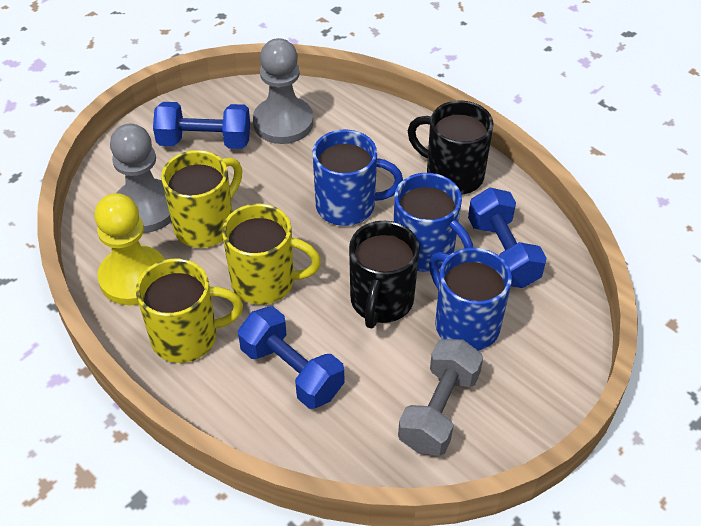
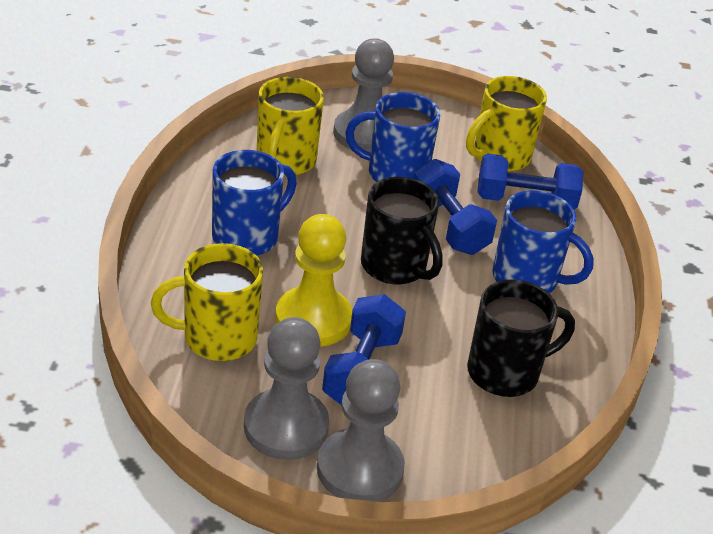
grey dumbbell: [398,339,483,456] = 1 -> none = 0
grey pawn: [110,124,171,233] [253,38,313,144] = 2 -> [244,317,329,460] [317,359,405,502] [333,38,394,153] = 3

